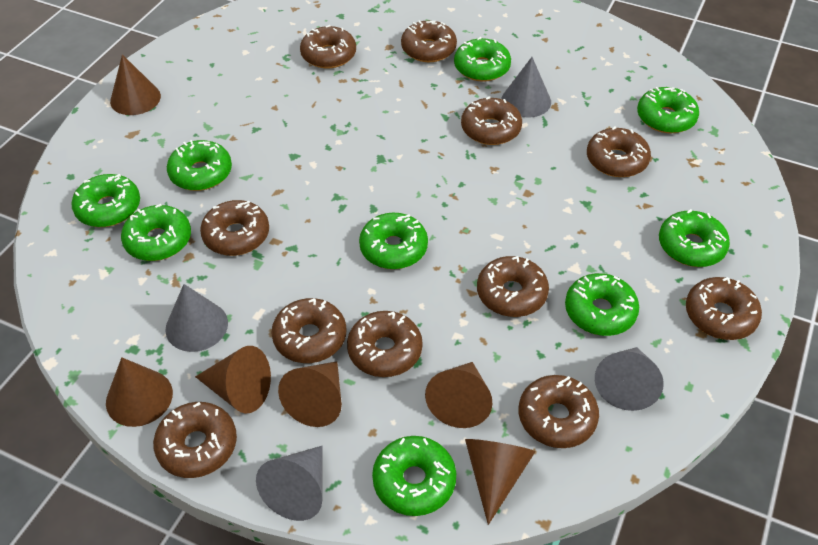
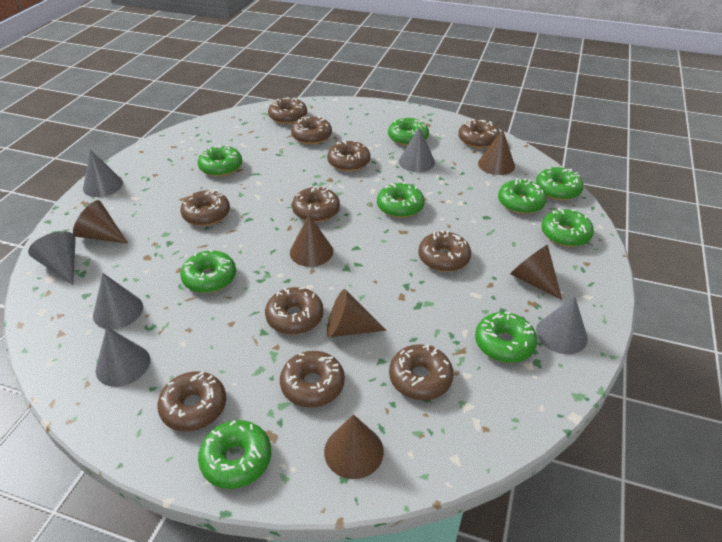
grey cone: [165,284,228,352] [256,446,322,521] [502,57,551,118] [595,347,664,411] = 4 -> [28,231,76,285] [83,150,123,197] [93,273,143,329] [96,327,150,387] [399,127,435,172] [536,296,588,354] = 6

